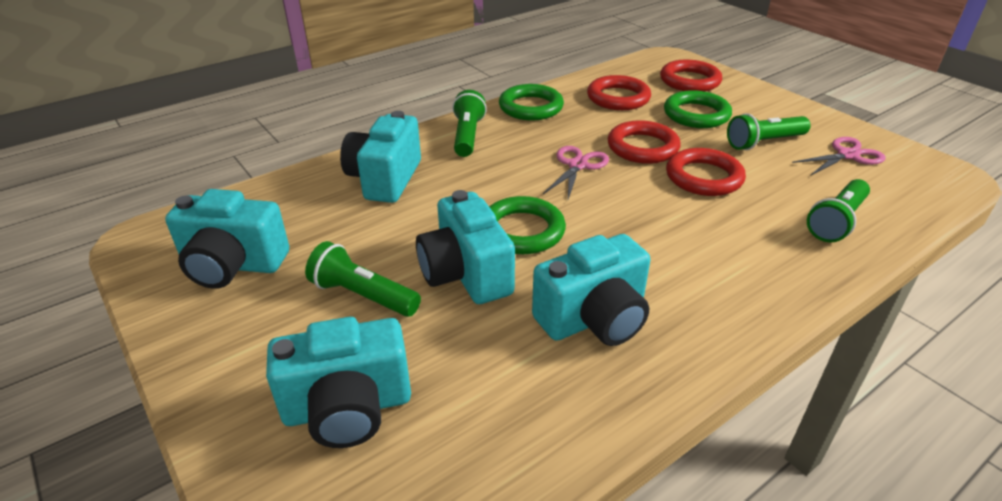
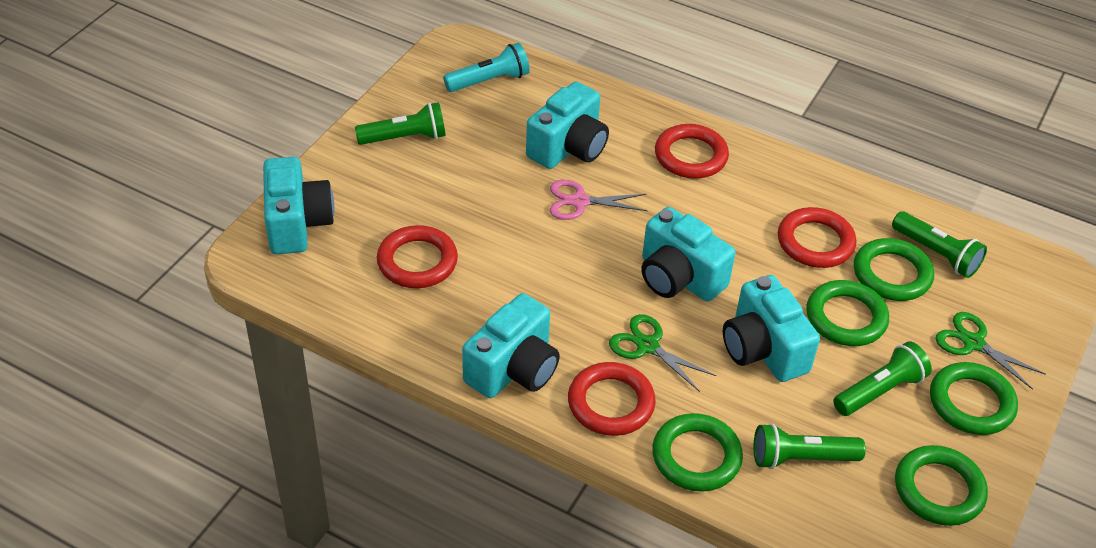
green ring: [489,196,566,254] [499,84,564,120] [664,90,732,128] = 3 -> [652,413,743,492] [807,280,889,346] [854,238,934,301] [895,445,988,526] [930,362,1018,435] = 5
green scissors: none = 0 -> [609,314,716,392] [936,312,1046,390] = 2
pink scissors: [543,146,609,199] [792,137,886,176] = 2 -> [550,180,648,220] = 1
turquoise flashlight: none = 0 -> [443,43,530,92] = 1

